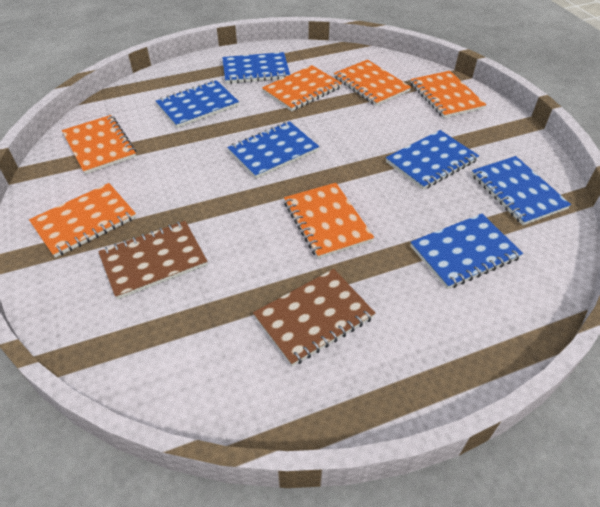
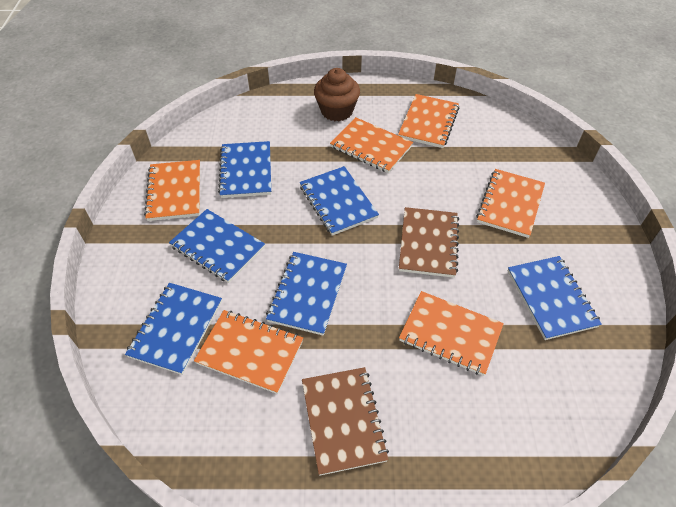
brown cupcake: none = 0 -> [314,68,360,121] = 1

